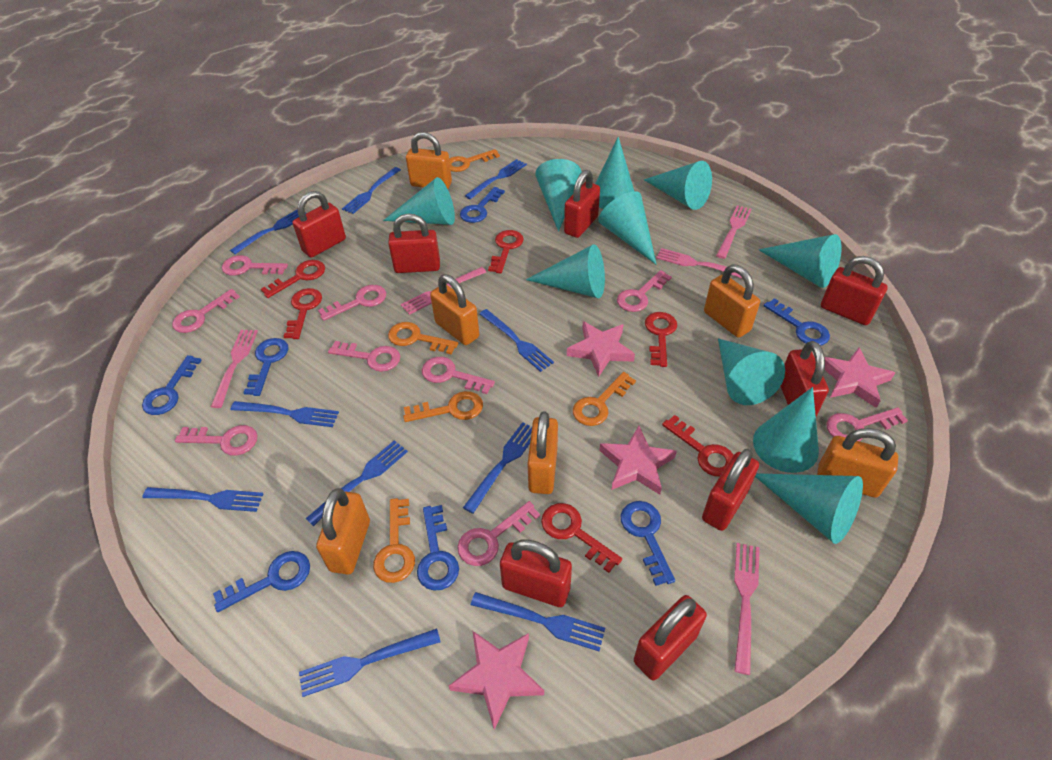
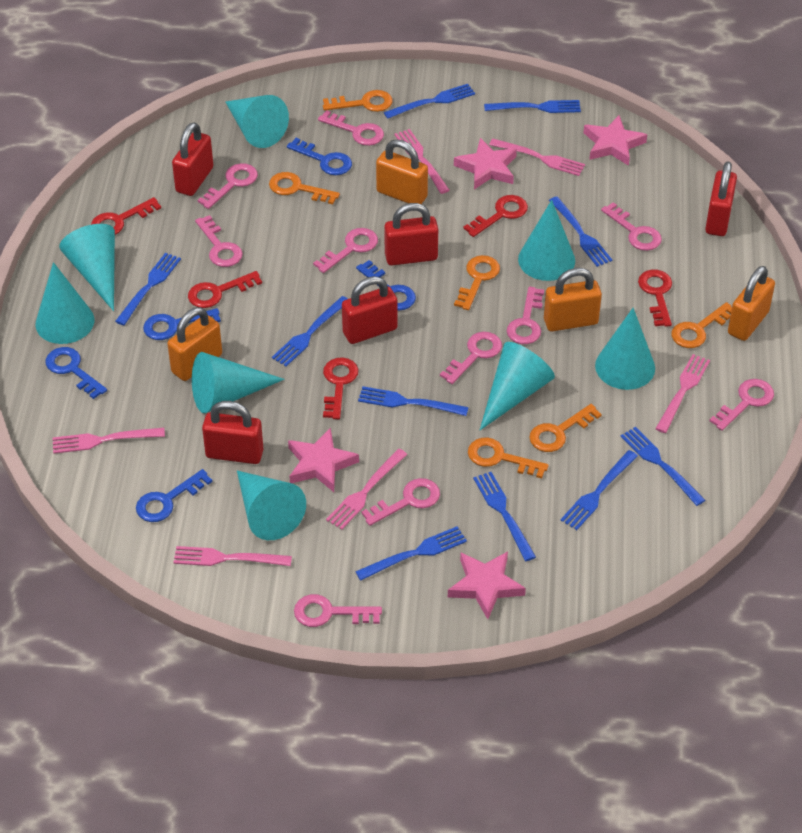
blue key: [142,355,202,415] [213,551,310,612] [243,338,289,396] [417,505,459,591] [460,187,505,223] [621,501,675,586] [763,298,830,346] = 7 -> [46,347,107,399] [136,469,212,522] [143,308,221,340] [287,138,352,175] [356,260,416,311] = 5
orange key: [373,498,415,583] [388,322,458,354] [403,391,483,422] [449,149,500,172] [573,372,636,426] = 5 -> [269,172,340,204] [323,90,392,112] [454,255,500,310] [468,438,549,479] [529,404,602,452] [671,302,732,348] = 6
orange padlock: [316,488,370,575] [406,132,452,189] [430,274,479,345] [528,411,558,494] [704,265,760,338] [817,428,898,498] = 6 -> [167,307,222,381] [376,139,428,204] [544,268,602,331] [728,266,775,341] = 4
pink fork: [211,330,258,408] [401,267,486,315] [656,248,743,279] [716,205,752,259] [734,543,760,675] = 5 -> [53,428,165,454] [173,546,292,566] [326,449,408,530] [395,129,450,194] [489,139,585,176] [655,354,710,433] = 6
pink key: [172,289,240,333] [175,425,258,456] [222,255,288,276] [318,285,386,321] [328,341,401,372] [422,357,495,394] [457,501,540,566] [617,270,672,312] [826,407,908,441] = 9 -> [195,215,243,267] [197,163,258,209] [294,594,382,627] [313,228,378,273] [318,110,384,146] [361,478,440,526] [440,332,502,384] [507,287,544,344] [601,202,662,251] [709,379,774,431] = 10
red key: [261,260,325,298] [283,288,322,339] [488,230,524,273] [541,503,622,573] [645,312,677,367] [662,415,734,477] = 6 -> [91,197,161,235] [188,271,262,308] [323,357,359,419] [463,195,528,237] [638,269,672,327] = 5
red padlock: [293,191,346,258] [388,213,440,273] [500,539,572,607] [564,170,600,238] [634,595,707,681] [702,449,759,531] [780,341,829,416] [821,256,888,325] = 8 -> [172,122,213,196] [202,401,264,464] [342,276,397,344] [384,203,438,266] [705,161,737,236] = 5
turquoise cone: [383,177,455,225] [526,244,605,298] [535,159,582,232] [595,137,634,209] [598,191,657,265] [644,161,712,210] [718,338,785,405] [753,387,819,473] [755,473,863,544] [758,234,841,288] = 10 -> [35,262,94,344] [59,224,115,311] [192,352,284,413] [226,95,289,148] [237,471,306,540] [480,342,555,430] [518,200,575,281] [595,308,655,390] = 8

